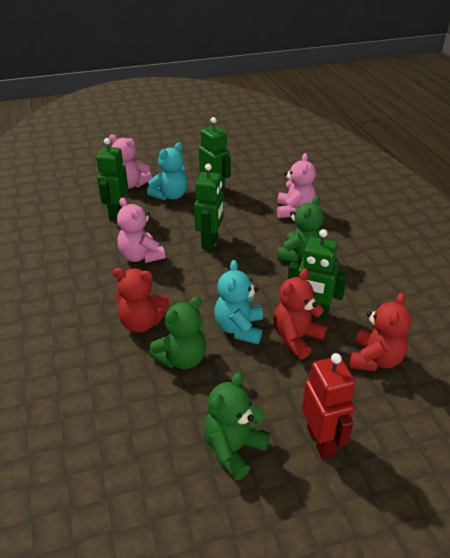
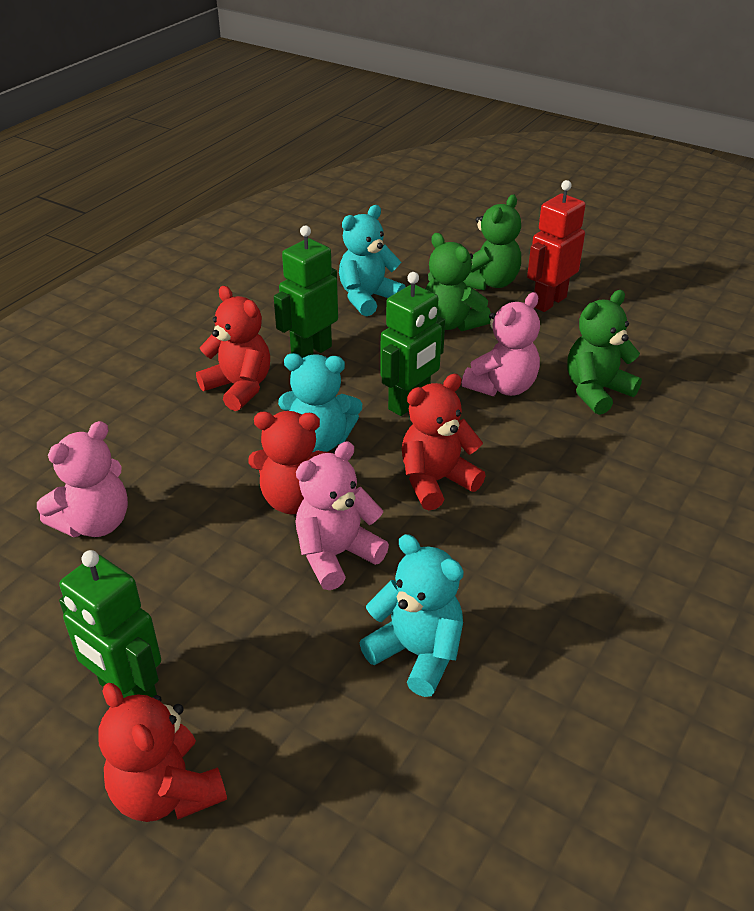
green robot: [96,138,128,221] [194,164,223,250] [199,117,231,194] [288,229,347,320] = 4 -> [59,550,161,698] [274,225,338,358] [380,272,445,416] = 3
red teddy bear: [112,268,169,333] [273,269,327,359] [349,292,411,372] = 3 -> [98,683,227,822] [196,286,270,411] [248,411,334,514] [402,374,486,510] = 4
turquoise teddy bear: [147,143,187,200] [214,260,263,344] = 2 -> [278,353,362,452] [339,205,406,316] [360,534,464,697] = 3

